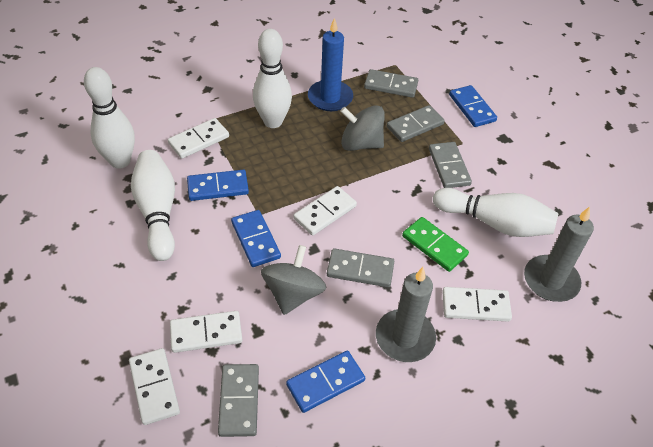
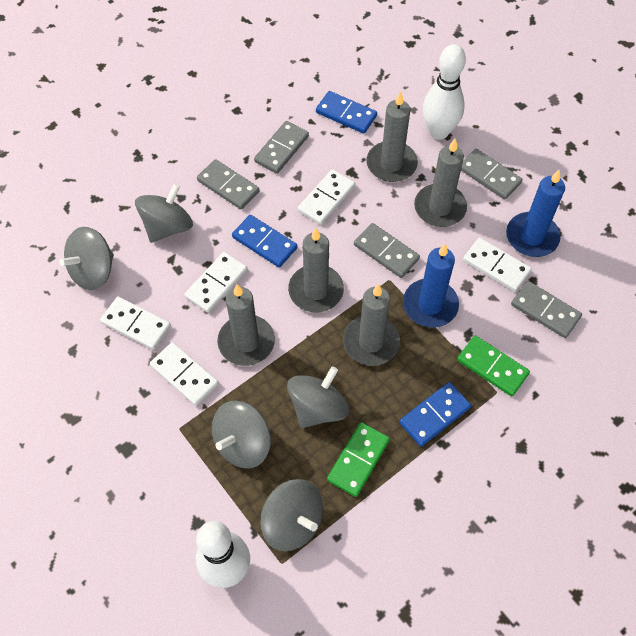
blue candle: [308,18,353,111] = 1 -> [403,244,459,327] [506,170,565,257] = 2
blue domino: [187,170,249,201] [231,210,281,267] [286,351,365,413] [449,85,497,127] = 4 -> [232,215,297,268] [316,91,377,134] [399,382,471,447] = 3
green domino: [402,217,469,272] = 1 -> [327,422,390,497] [457,335,530,397] = 2
grey candle: [376,267,436,362] [524,207,594,302] = 2 -> [217,284,275,366] [288,228,344,312] [343,284,400,366] [367,91,418,182] [414,139,467,227] = 5
grey spinning top: [261,245,326,315] [340,105,385,151] = 2 -> [59,227,114,290] [135,183,193,243] [212,401,271,469] [260,479,323,551] [287,366,349,428] = 5
white bowling pin: [84,67,135,169] [131,150,175,261] [253,29,292,128] [433,188,559,237] = 4 -> [196,521,250,588] [423,44,466,140] = 2

